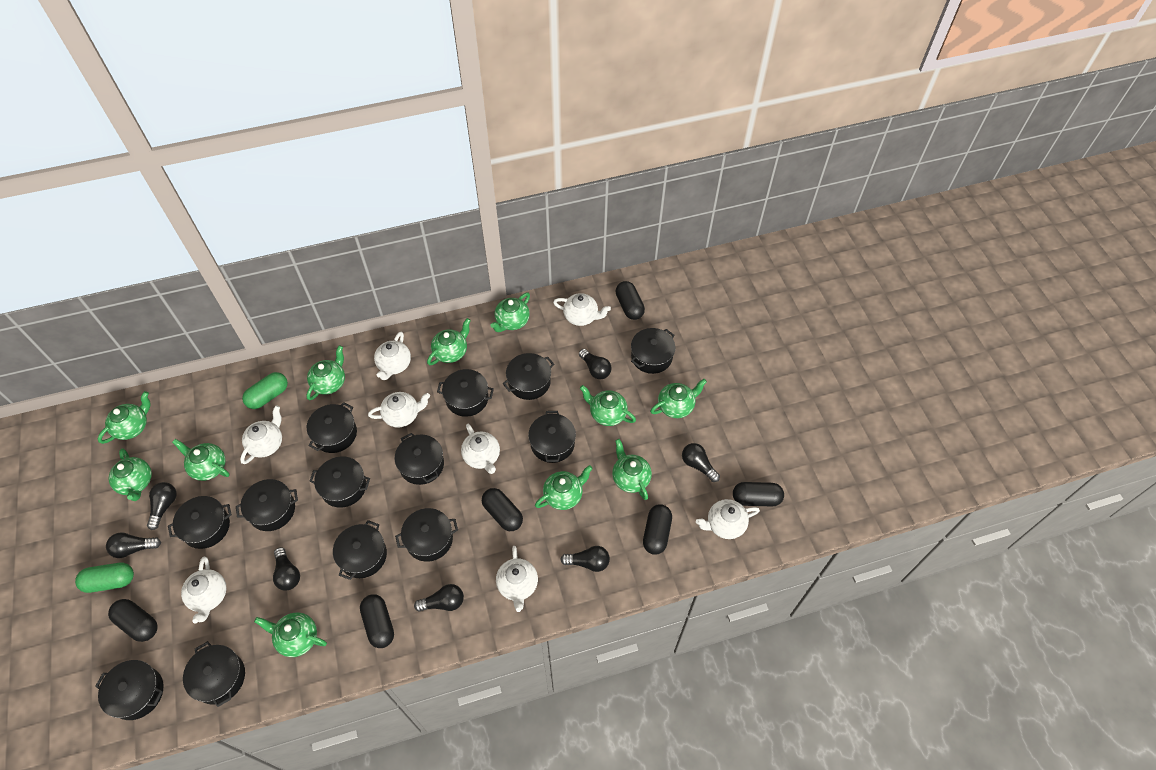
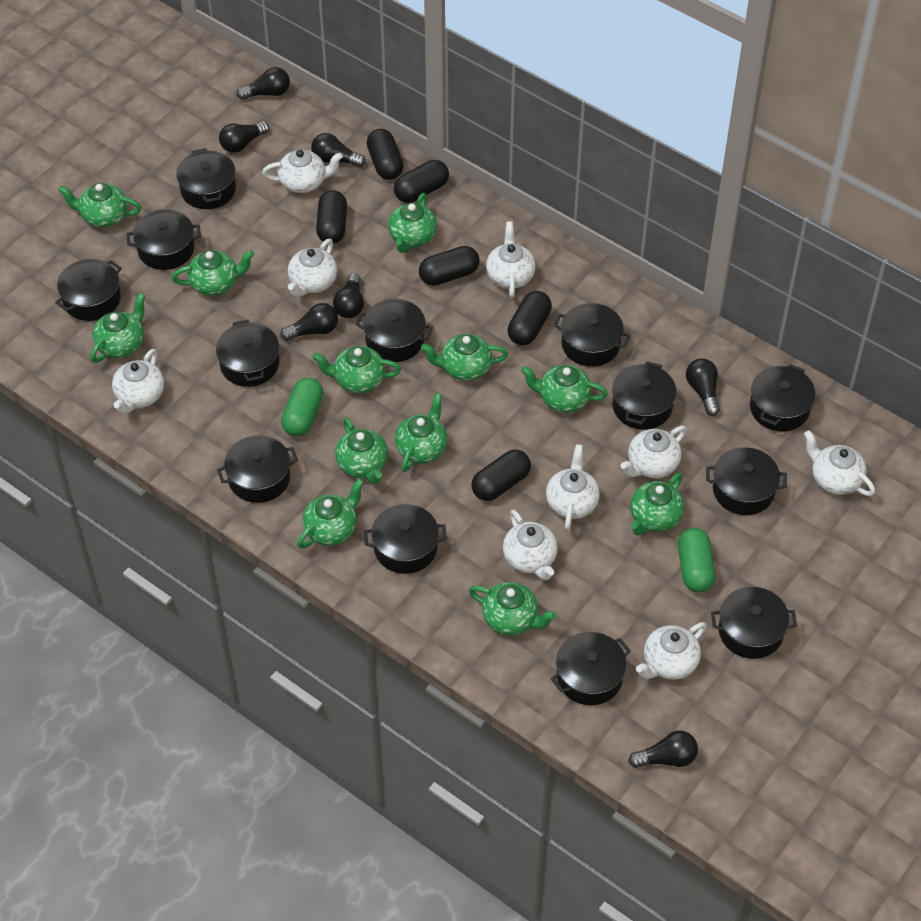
green teapot: [98,391,151,444] [109,448,152,501] [172,439,230,481] [254,612,327,657] [306,345,345,400] [427,318,471,365] [490,292,530,332] [535,465,593,510] [580,385,636,426] [612,439,652,500] [650,379,707,418] = 11 -> [58,183,142,228] [90,293,145,363] [172,250,254,296] [297,478,364,548] [313,346,401,393] [335,418,388,484] [388,193,437,253] [395,393,448,472] [421,334,508,381] [469,582,556,635] [521,365,608,413] [630,473,684,535] = 12
white teapot: [181,557,226,623] [240,405,282,464] [368,392,430,428] [374,332,411,380] [461,424,500,474] [496,546,538,612] [553,293,611,326] [696,499,760,539] = 8 -> [112,349,164,415] [262,149,343,193] [288,239,337,298] [486,221,536,298] [503,510,558,581] [546,444,600,530] [621,426,687,478] [636,622,707,680] [804,430,875,496] = 9

